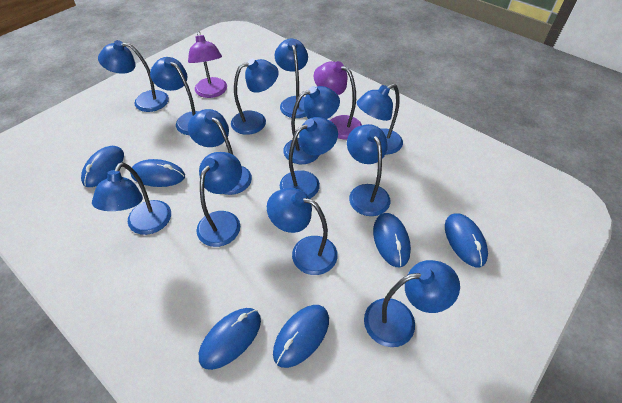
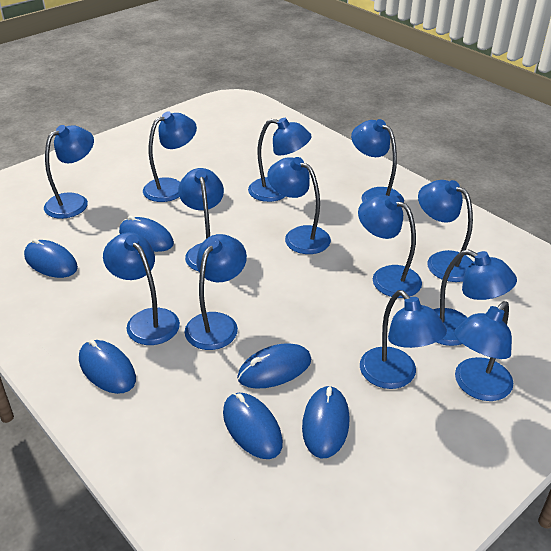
purple lamp: [188,31,227,98] [314,61,362,139] = 2 -> none = 0

